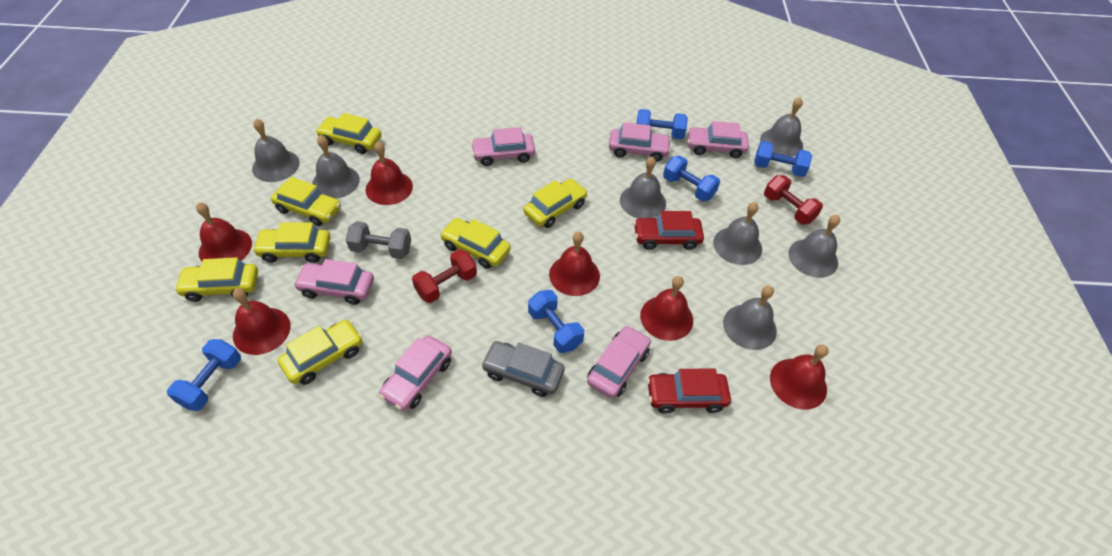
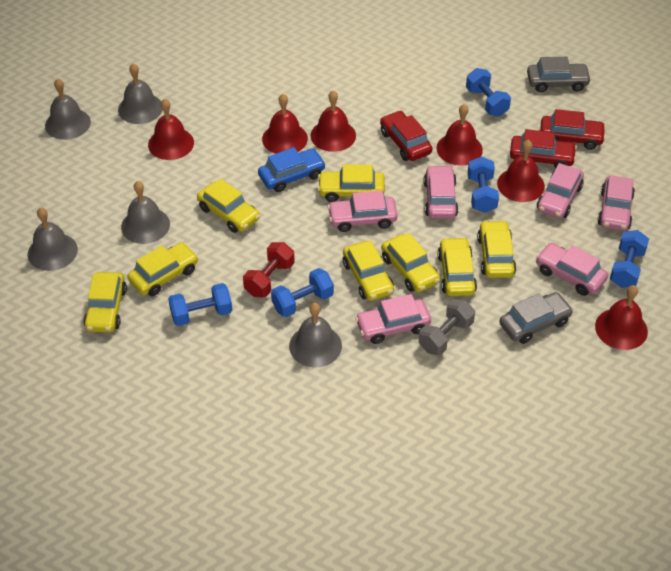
blue car: none = 0 -> [258,147,326,192] = 1
grey bell: [252,119,300,182] [312,135,360,199] [620,157,666,218] [713,202,762,265] [723,285,777,350] [760,97,803,157] [788,215,840,278] = 7 -> [28,207,78,271] [45,78,91,140] [118,63,163,124] [121,181,170,244] [289,303,342,368] = 5
grey car: [481,341,565,397] = 1 -> [499,292,573,344] [527,57,591,92] = 2
red car: [634,211,704,250] [647,369,731,414] = 2 -> [380,111,432,161] [510,129,577,169] [540,109,606,150] = 3
red dumbbell: [412,249,477,303] [764,175,823,224] = 2 -> [243,242,295,297] = 1
yellow car: [174,257,258,302] [252,222,330,263] [271,177,341,226] [278,320,363,385] [316,113,382,154] [440,218,511,269] [524,178,588,228] = 7 -> [83,272,127,332] [127,242,198,296] [197,179,260,233] [317,164,385,202] [343,241,394,301] [381,233,440,292] [437,237,477,296] [477,220,516,278] = 8

